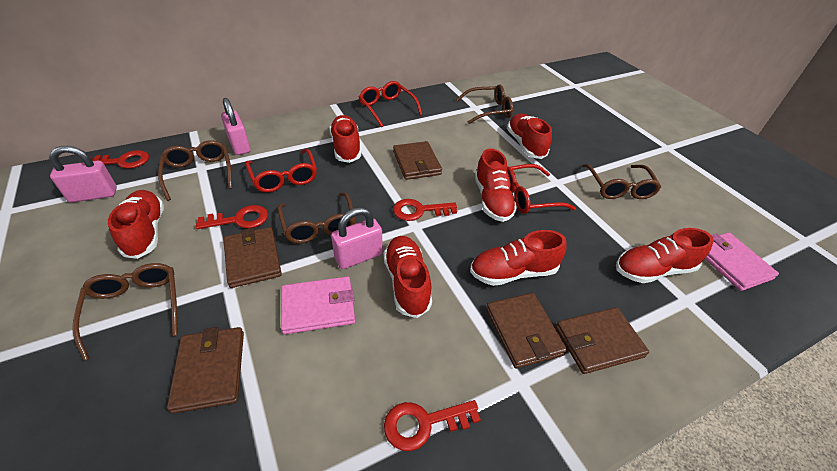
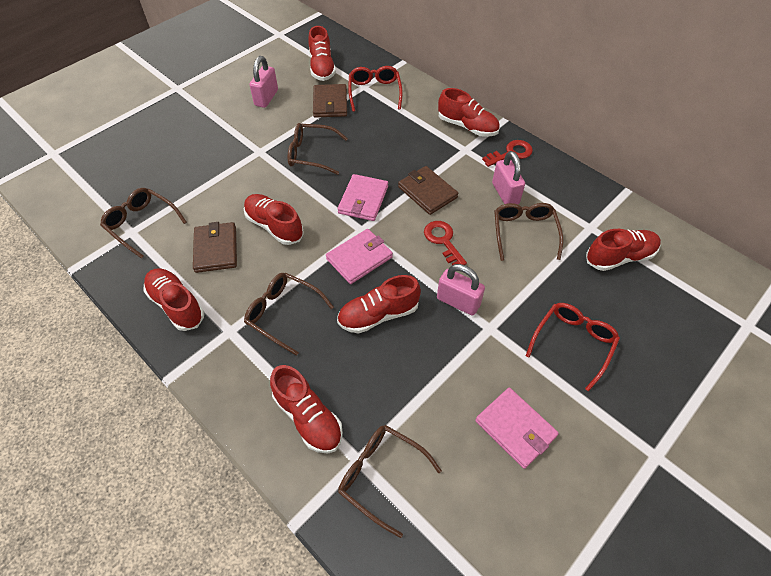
brown wallet: [167,327,244,414] [224,227,282,288] [393,141,442,180] [486,293,567,368] [556,307,649,374] = 5 -> [193,222,237,273] [313,84,347,118] [398,166,458,215] = 3
pink wallet: [281,276,355,334] [705,232,779,291] = 2 -> [326,229,393,284] [338,174,388,221] [475,388,559,469] = 3
red glasses: [246,149,317,193] [359,81,422,127] [507,164,576,214] = 3 -> [348,66,403,112] [526,303,620,391] = 2
red key: [90,150,149,169] [196,205,268,229] [384,400,481,451] [393,199,457,221] = 4 -> [424,221,467,265] [482,140,533,167] = 2

